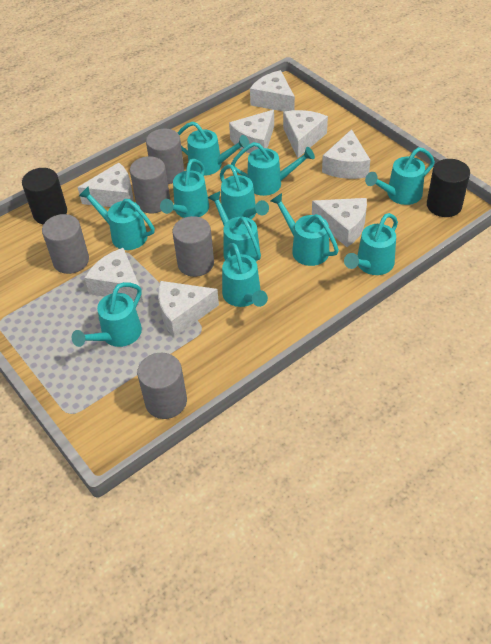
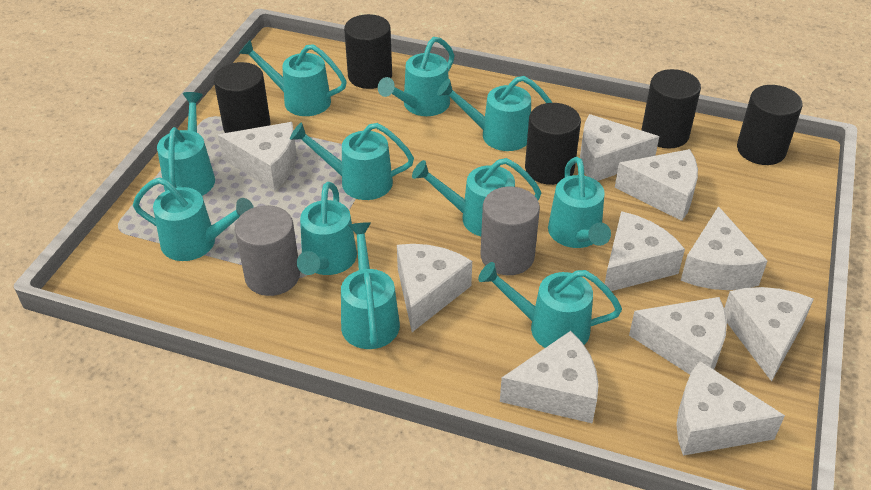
black cylinder: [22,168,67,225] [427,159,470,217] = 2 -> [214,62,271,133] [344,14,392,89] [525,103,581,185] [642,69,701,149] [737,85,803,165] = 5
grey cylinder: [42,214,89,274] [130,156,170,213] [137,353,187,419] [146,129,184,184] [172,216,214,277] = 5 -> [235,205,300,296] [480,187,540,275] = 2
white cheese: [78,162,133,207] [85,248,143,303] [158,281,219,337] [229,110,274,153] [250,70,295,112] [283,110,328,158] [312,198,367,247] [322,129,370,179] = 8 -> [218,122,297,191] [397,244,472,332] [500,331,599,423] [580,114,659,181] [603,211,685,293] [615,149,698,221] [629,297,727,374] [676,361,785,456] [681,206,768,290] [724,287,814,382] = 10

